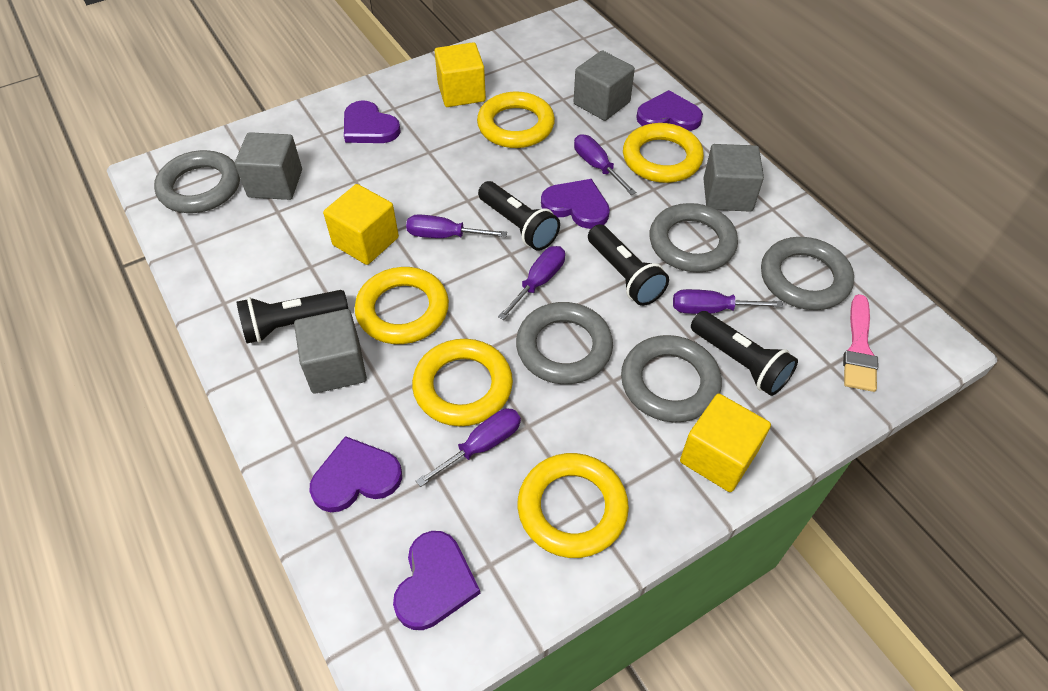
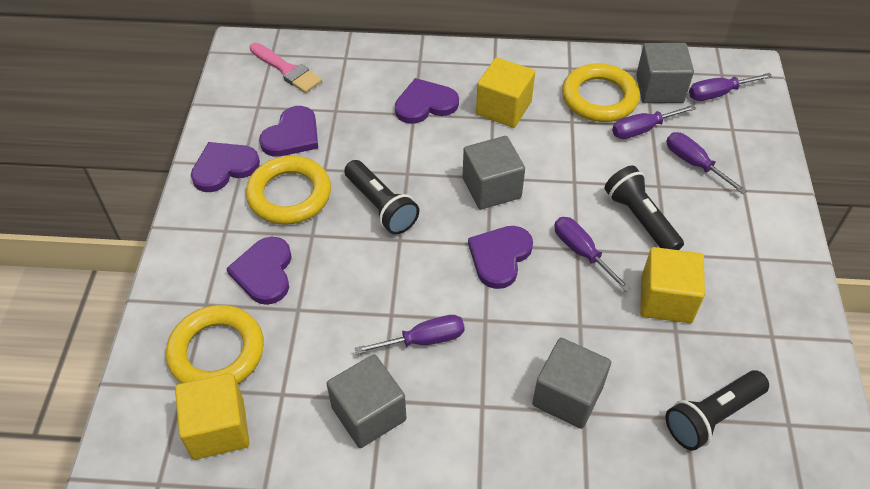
black flashlight: [236,290,348,344] [478,181,560,251] [588,224,669,306] [691,311,798,396] = 4 -> [344,160,419,235] [604,165,684,250] [665,370,769,451] = 3
grey ring: [154,150,240,213] [516,302,613,384] [621,335,722,422] [650,203,738,272] [761,237,854,310] = 5 -> none = 0
yellow ring: [355,267,449,344] [412,339,513,426] [477,91,555,148] [518,453,629,558] [623,123,704,183] = 5 -> [166,305,264,384] [246,156,331,225] [562,63,640,122] = 3

